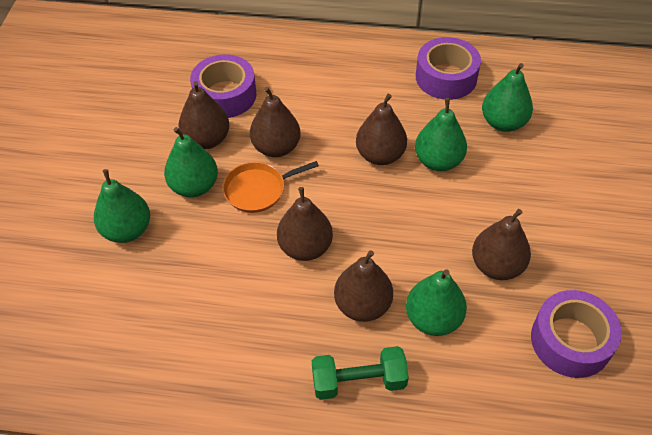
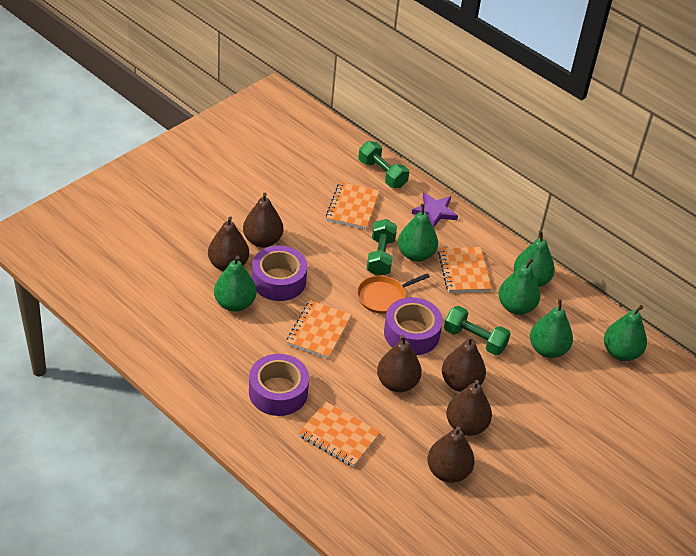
green dumbbell: [312,346,409,400] = 1 -> [359,141,409,188] [367,219,397,276] [444,306,511,356] = 3
green pear: [94,169,150,243] [164,127,218,197] [406,269,467,336] [415,98,467,171] [482,63,533,132] = 5 -> [214,255,256,312] [398,204,438,262] [499,258,540,315] [514,231,555,287] [530,299,573,358] [604,305,647,361] = 6
orange notebook: none = 0 -> [286,300,352,359] [299,402,381,467] [326,182,379,230] [438,247,492,293] = 4
purple star: none = 0 -> [412,192,458,228] = 1

